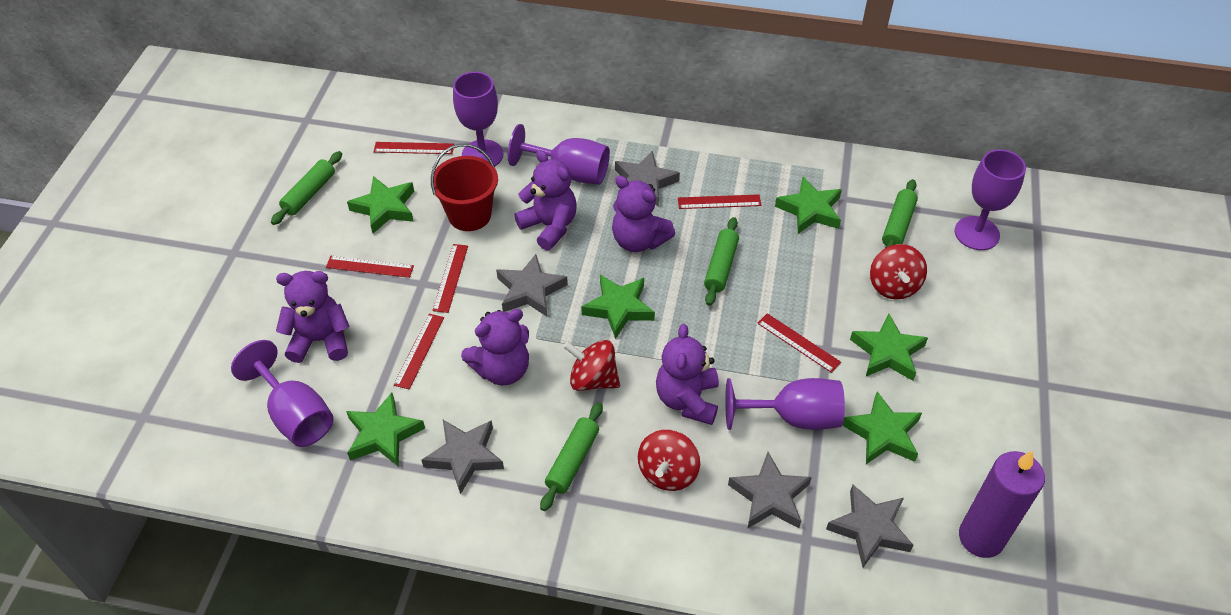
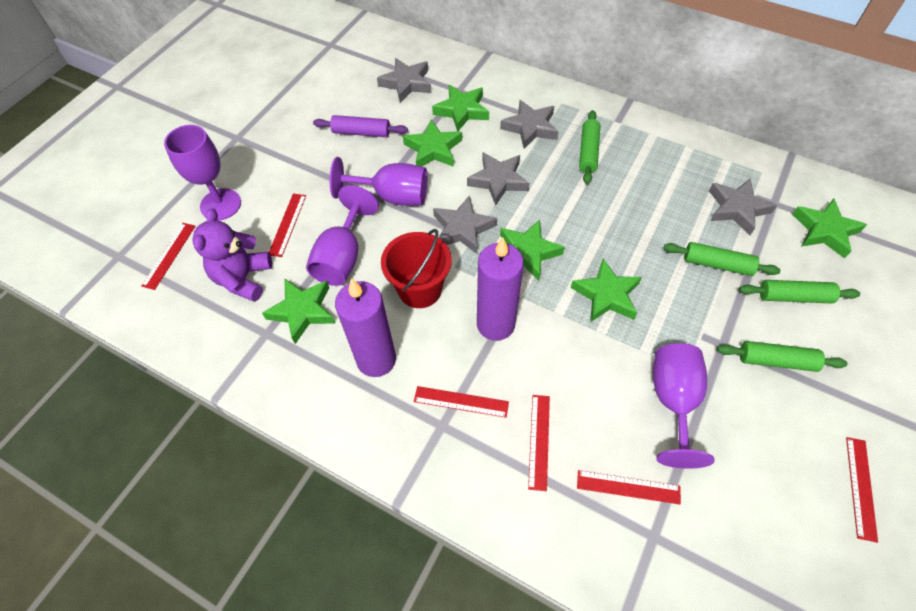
purple candle: [959,451,1045,558] = 1 -> [335,278,396,377] [477,237,524,341] = 2
purple goblet: [231,340,334,447] [453,72,503,166] [508,124,610,185] [725,378,845,430] [955,149,1026,250] = 5 -> [164,125,241,221] [306,185,379,286] [330,157,427,206] [653,344,715,469] = 4
purple rolling pin: none = 0 -> [313,115,408,137] = 1
purple teddy bear: [276,271,350,363] [461,309,529,385] [514,150,577,250] [612,176,675,252] [656,324,719,425] = 5 -> [192,208,272,302] = 1
red spinning top: [563,340,620,391] [638,430,700,491] [870,244,927,300] = 3 -> none = 0

